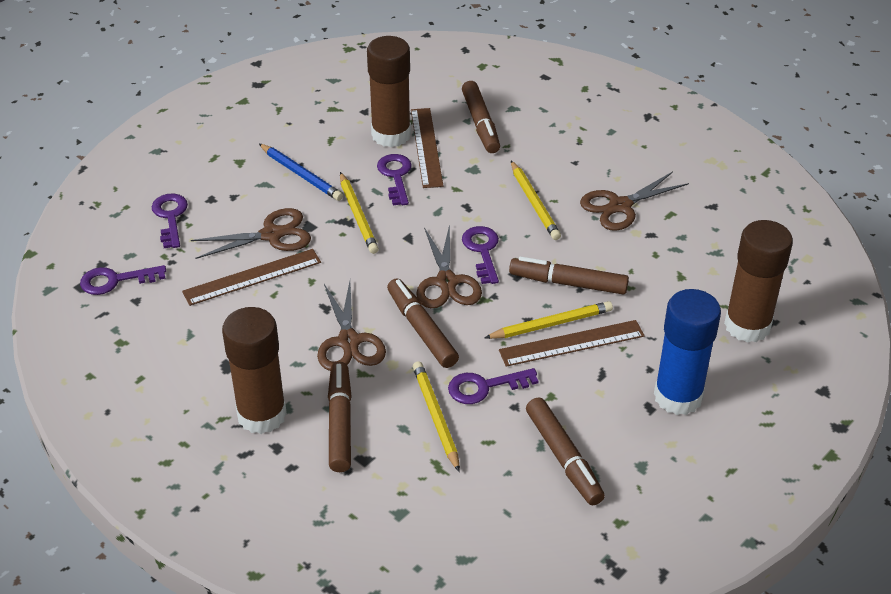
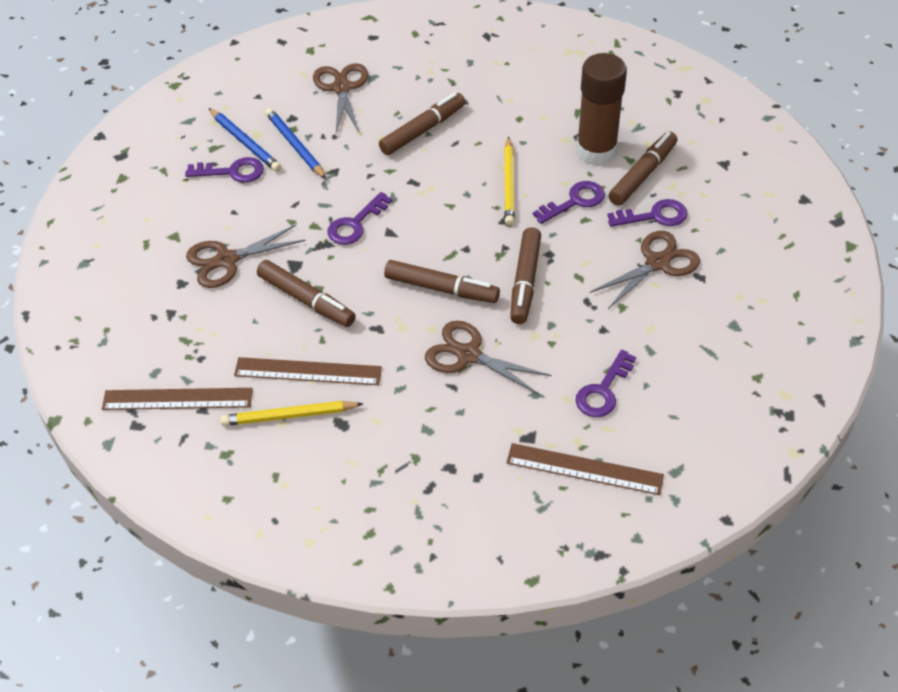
blue glue stick: [654,289,721,415] = 1 -> none = 0
blue pencil: [259,144,343,201] = 1 -> [209,108,281,172] [265,108,326,179] = 2
brown glue stick: [222,307,287,434] [367,36,411,147] [724,220,793,343] = 3 -> [576,53,627,165] = 1
yellow pencil: [340,172,379,254] [413,361,460,472] [484,301,613,339] [511,161,561,240] = 4 -> [220,401,363,426] [504,136,515,226] = 2

